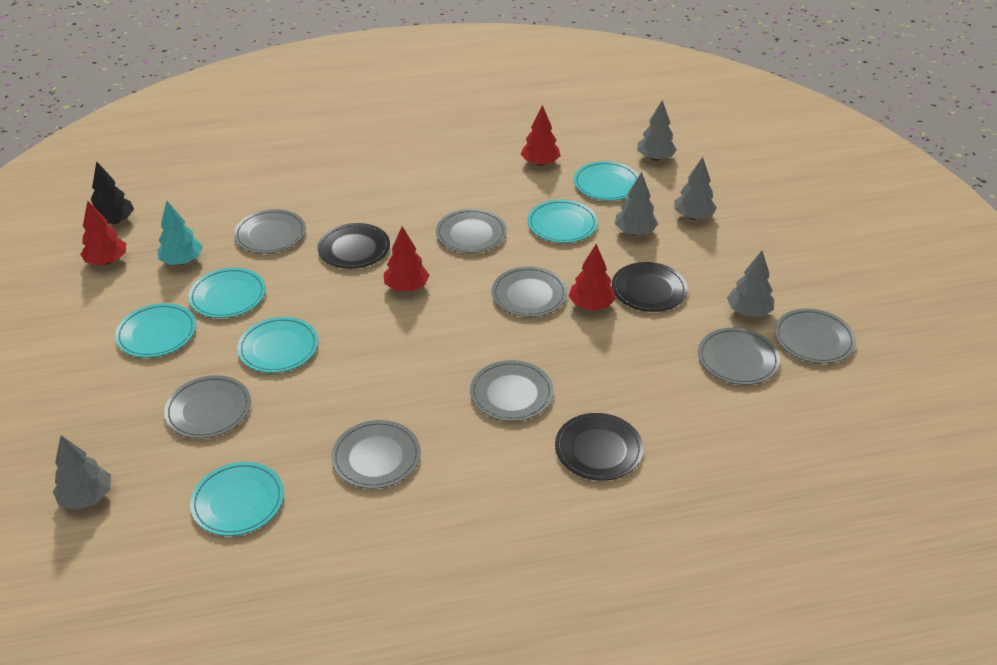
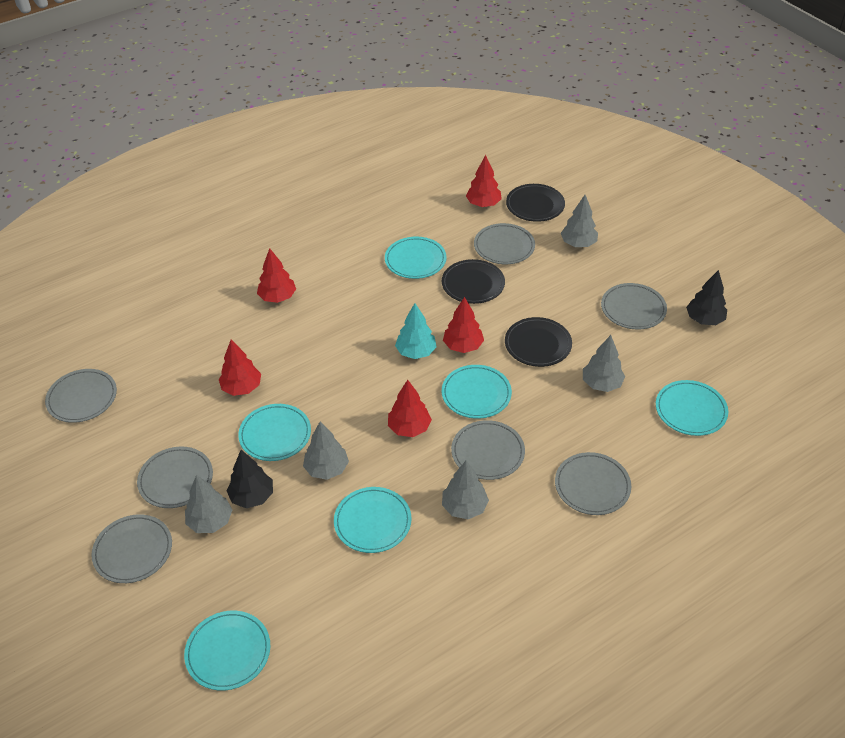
black tree: [91,161,134,225] = 1 -> [227,450,273,508] [686,270,727,325] = 2
grey plate: [164,375,251,439] [234,209,306,254] [331,420,420,489] [436,209,507,253] [470,360,554,421] [492,267,567,317] [698,328,780,385] [775,309,856,364] = 8 -> [45,369,117,423] [91,514,172,583] [137,447,213,508] [451,420,525,480] [474,223,535,264] [555,452,631,515] [601,283,667,330] = 7
red tree: [80,201,126,265] [384,226,429,291] [521,105,561,166] [569,244,616,311] = 4 -> [219,339,261,396] [257,248,296,303] [388,380,432,437] [443,297,484,353] [466,155,502,207] = 5

